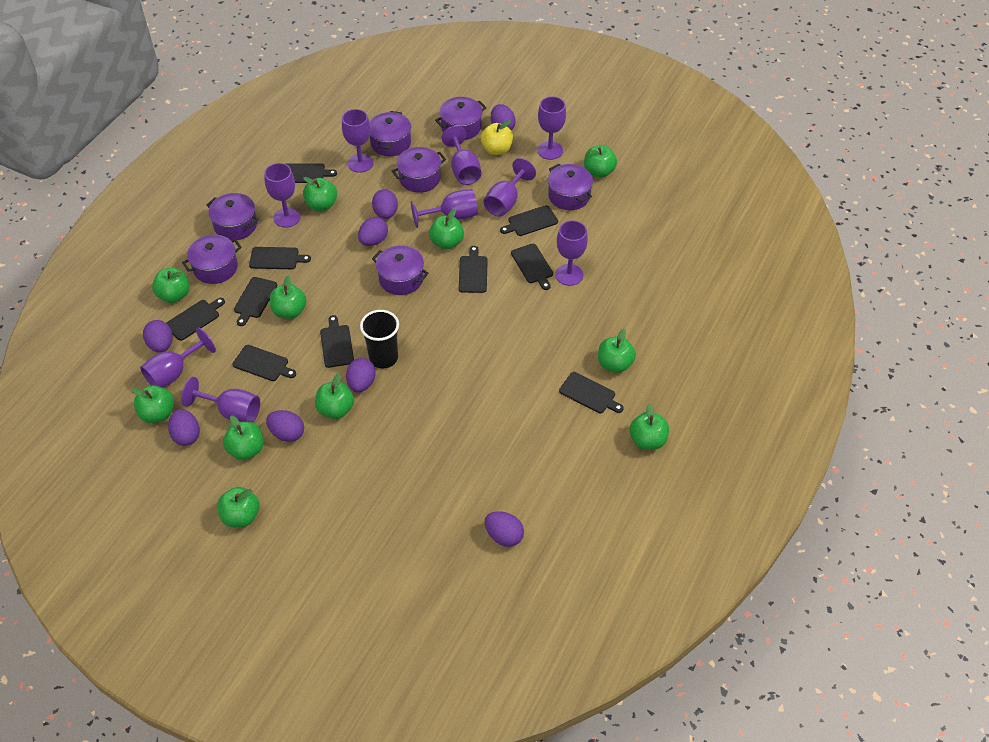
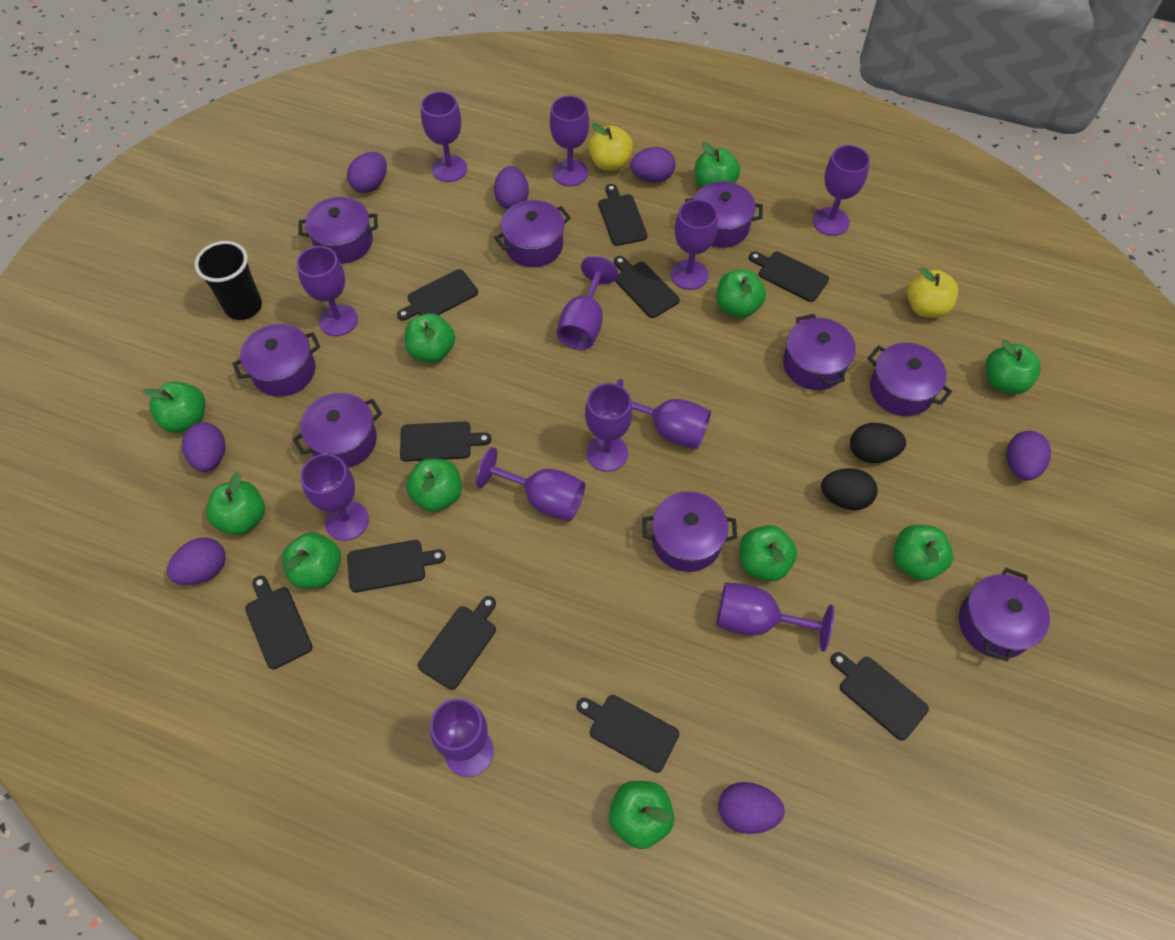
black egg: none = 0 -> [821,468,878,510] [850,423,906,463] = 2
purple egg: [143,320,173,352] [168,409,200,446] [266,410,304,442] [346,358,376,393] [358,217,388,246] [372,189,398,219] [485,511,524,547] [491,104,516,130] = 8 -> [167,538,226,585] [182,422,225,472] [347,152,387,193] [494,166,529,209] [630,147,676,182] [718,782,785,834] [1006,431,1051,480] = 7
purple goblet: [140,327,216,388] [181,377,260,423] [264,163,301,228] [342,109,374,173] [411,189,478,228] [441,126,482,185] [483,158,536,217] [537,96,566,160] [555,220,588,286] = 9 -> [297,246,358,336] [300,454,369,541] [421,91,467,182] [430,698,494,777] [476,447,585,521] [550,96,589,186] [557,256,618,350] [585,383,633,472] [616,379,711,449] [671,199,718,290] [717,582,834,651] [813,145,870,236] = 12
purple pot: [182,235,242,284] [206,193,259,240] [370,111,411,156] [372,245,429,295] [392,147,446,193] [435,97,487,140] [548,164,593,210] = 7 -> [232,324,320,397] [293,393,382,468] [298,197,378,264] [494,200,571,267] [643,491,737,572] [685,181,763,248] [783,314,856,390] [868,343,952,416] [959,568,1050,662] = 9
yellow apple: [481,120,513,155] = 1 -> [588,123,633,171] [907,267,959,318] = 2

